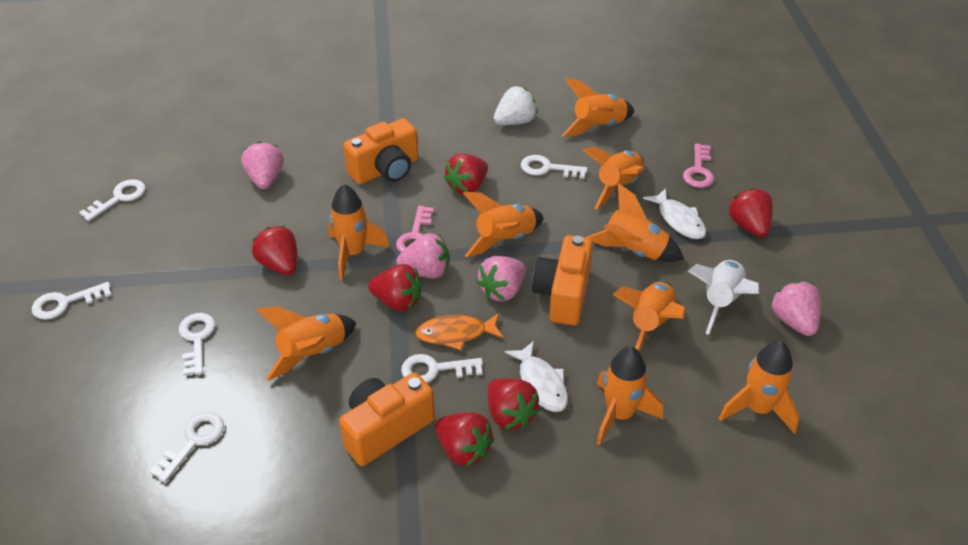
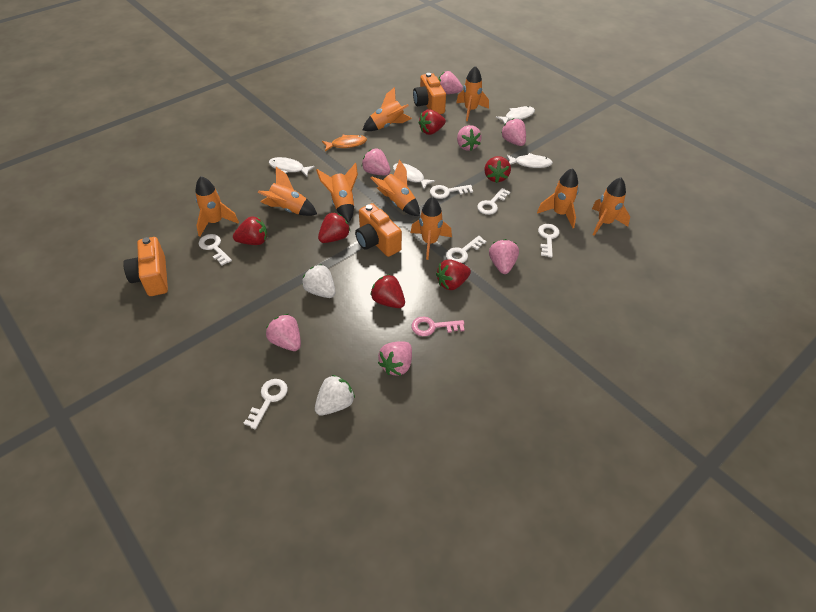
pink key: [396,206,434,253] [683,144,714,188] = 2 -> [411,317,464,336] = 1
pink strawberry: [241,142,283,189] [396,233,450,278] [477,256,525,302] [771,281,821,336] = 4 -> [266,314,301,351] [362,149,390,175] [378,341,412,376] [438,71,463,94] [457,125,482,151] [489,239,519,274] [501,118,526,146] = 7
white fish: [505,341,568,412] [643,188,706,239] = 2 -> [268,157,315,176] [393,163,435,189] [496,106,535,124] [507,153,553,168] = 4
white rocket: [688,260,759,335] = 1 -> none = 0
white strawberry: [494,86,538,125] = 1 -> [302,264,336,298] [315,375,355,415] = 2

